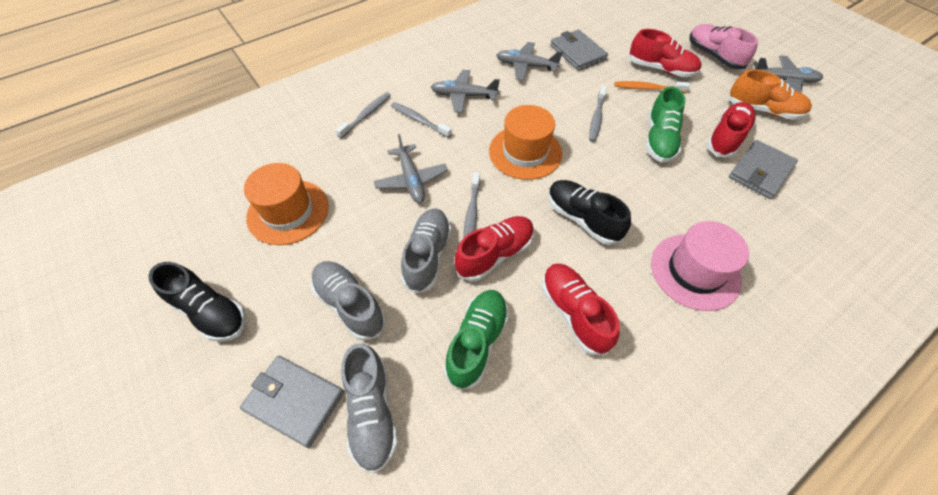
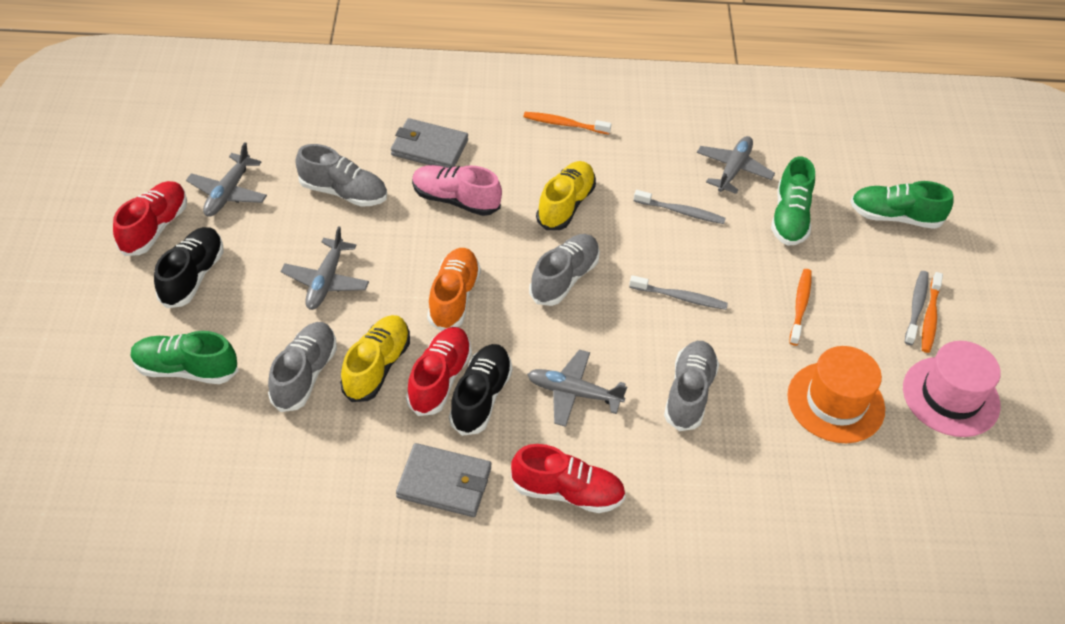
green shoe: [444,290,509,390] [646,86,685,163] = 2 -> [131,331,238,384] [771,157,815,246] [850,181,953,229] = 3
grey shoe: [311,261,386,341] [341,344,398,474] [401,209,452,294] = 3 -> [268,322,337,412] [295,144,387,207] [529,234,600,306] [664,341,719,431] = 4
grey toothbrush: [336,92,391,138] [391,102,452,138] [463,172,480,238] [589,86,607,142] = 4 -> [629,275,728,310] [634,190,726,224] [905,271,929,345] = 3
grey wallet: [240,356,344,448] [550,30,608,71] [729,140,798,199] = 3 -> [391,118,468,168] [396,443,491,517] = 2
orange hat: [244,163,329,245] [489,105,562,180] = 2 -> [787,346,885,443] = 1
orange toothbrush: [615,81,690,93] = 1 -> [524,112,611,134] [789,269,812,346] [922,272,943,353] = 3
red shoe: [455,216,534,281] [542,263,620,355] [628,29,702,77] [706,102,756,158] = 4 -> [113,181,187,256] [406,327,472,416] [511,444,626,513] = 3
yellow shoe: none = 0 -> [340,315,410,402] [536,161,596,230] = 2

